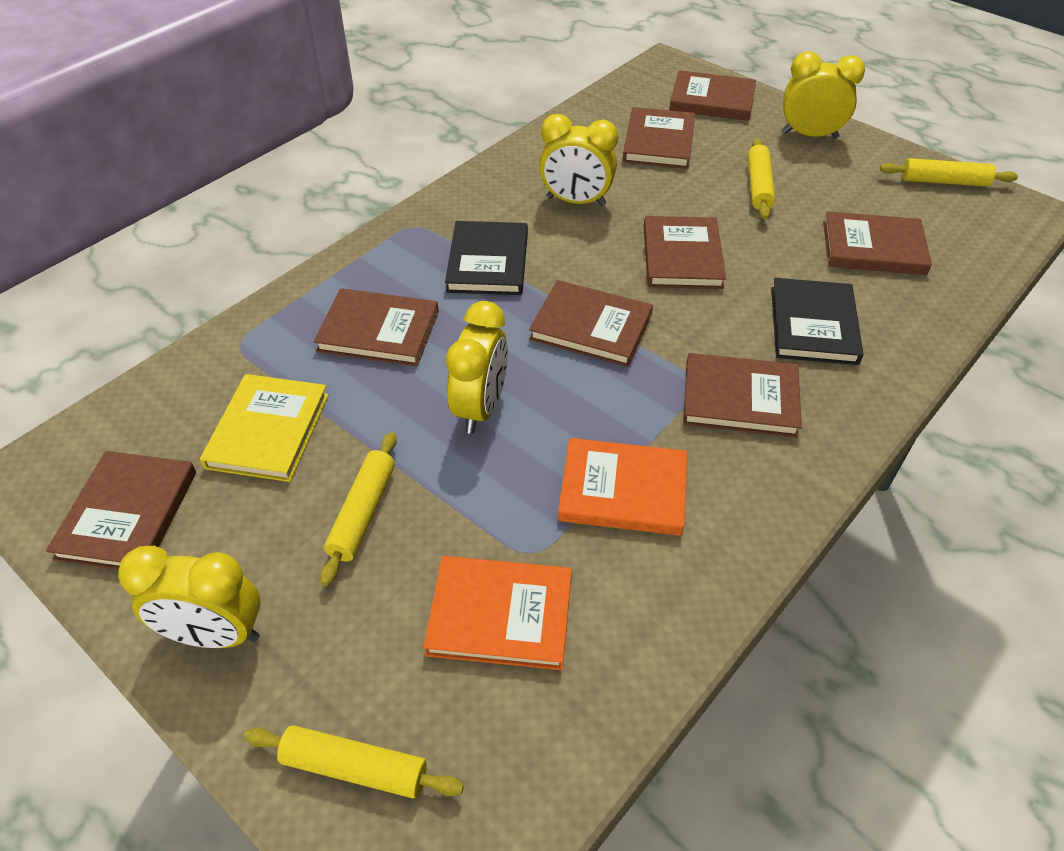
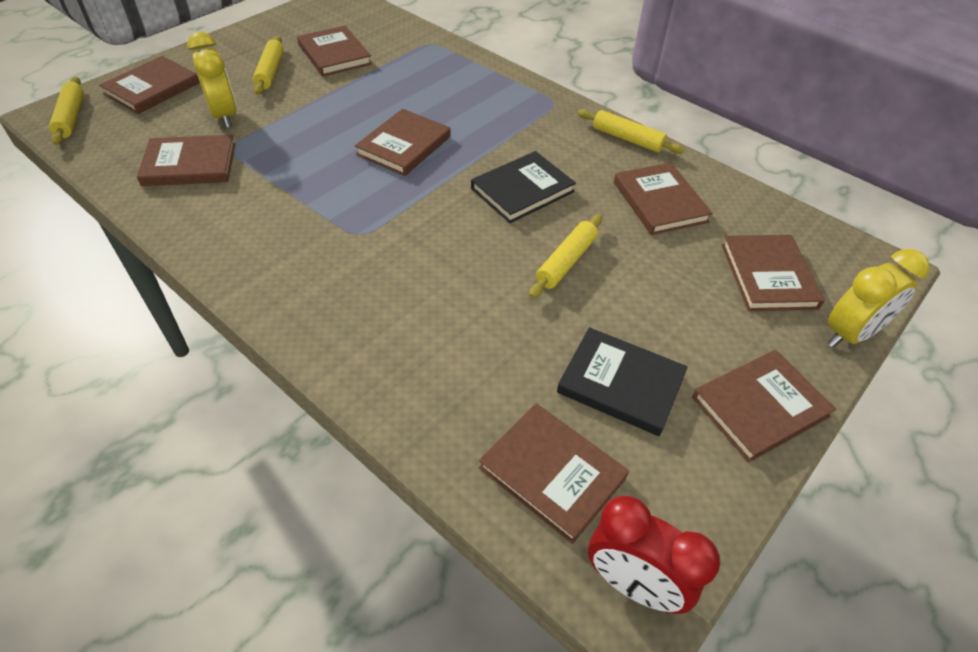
orange book: [423,556,572,670] [558,438,687,536] = 2 -> none = 0
red clock: none = 0 -> [588,496,720,614] = 1
yellow book: [200,374,329,482] = 1 -> none = 0
yellow clock: [118,546,261,648] [446,301,508,434] [539,114,618,206] [783,51,865,139] = 4 -> [187,32,237,128] [828,249,930,348] = 2

